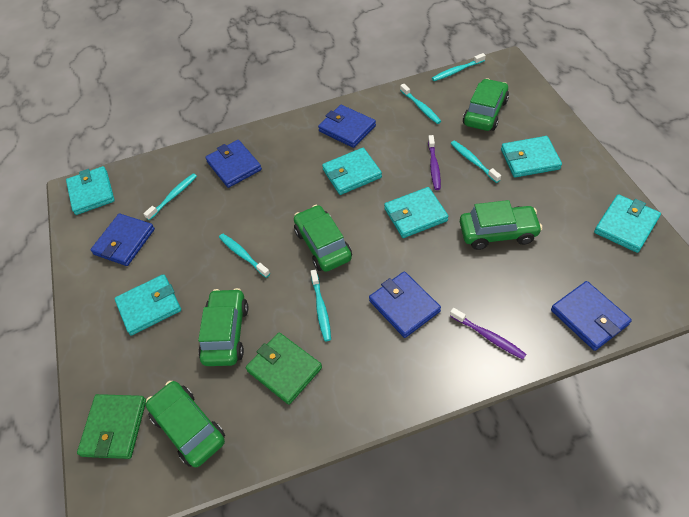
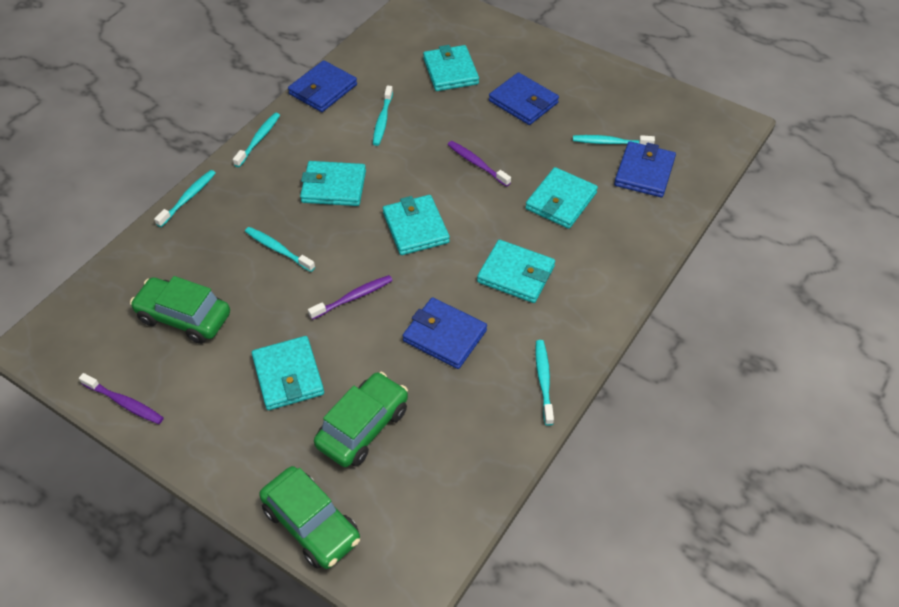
blue wallet: [90,214,155,266] [205,140,262,188] [318,105,376,148] [369,271,441,338] [551,281,632,351] = 5 -> [288,60,357,112] [402,297,487,369] [489,72,559,125] [614,141,676,197] = 4
green car: [146,381,225,467] [198,288,248,366] [294,205,352,272] [460,200,542,250] [463,78,509,131] = 5 -> [130,276,230,344] [259,466,360,569] [314,372,408,467] = 3
green wallet: [77,394,146,459] [246,332,322,405] = 2 -> none = 0
purple toothbrush: [428,135,441,190] [450,308,526,359] = 2 -> [79,373,164,424] [308,275,393,320] [447,141,511,187] = 3

